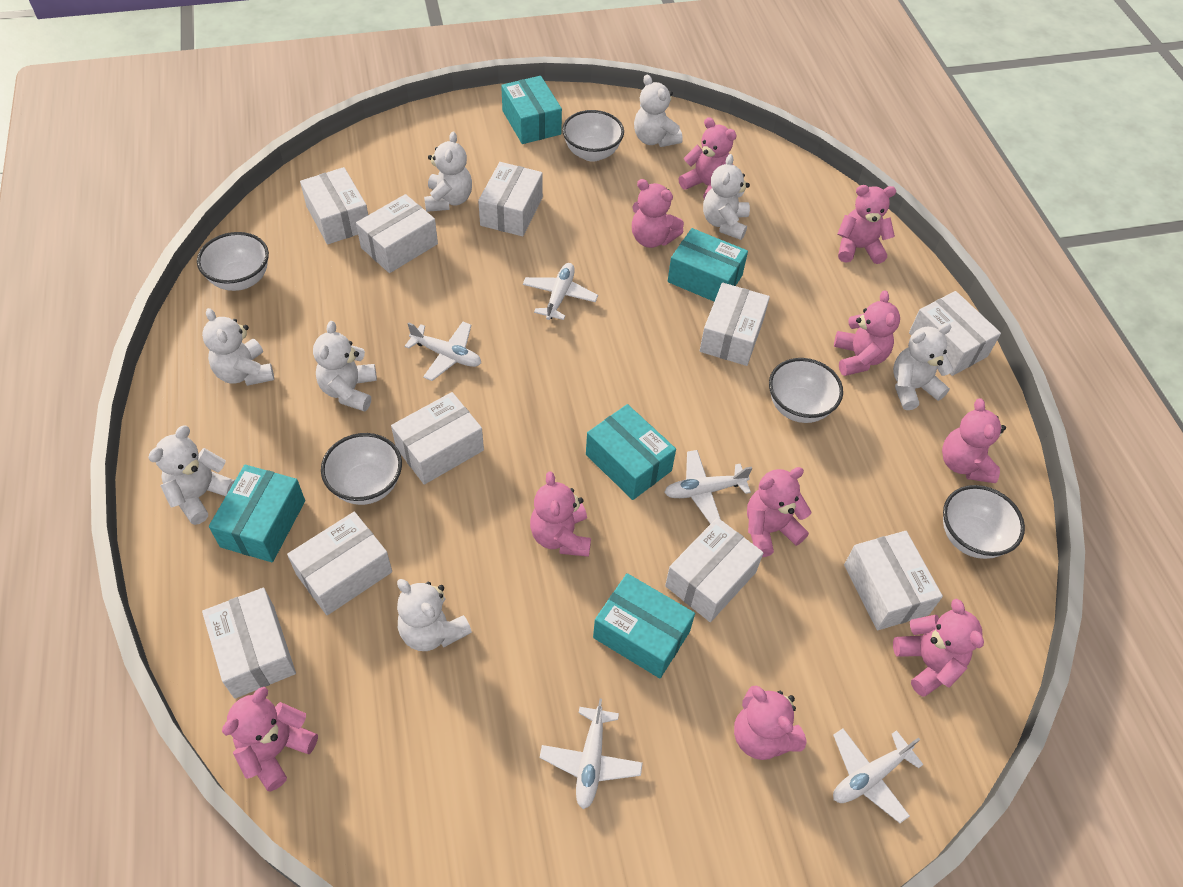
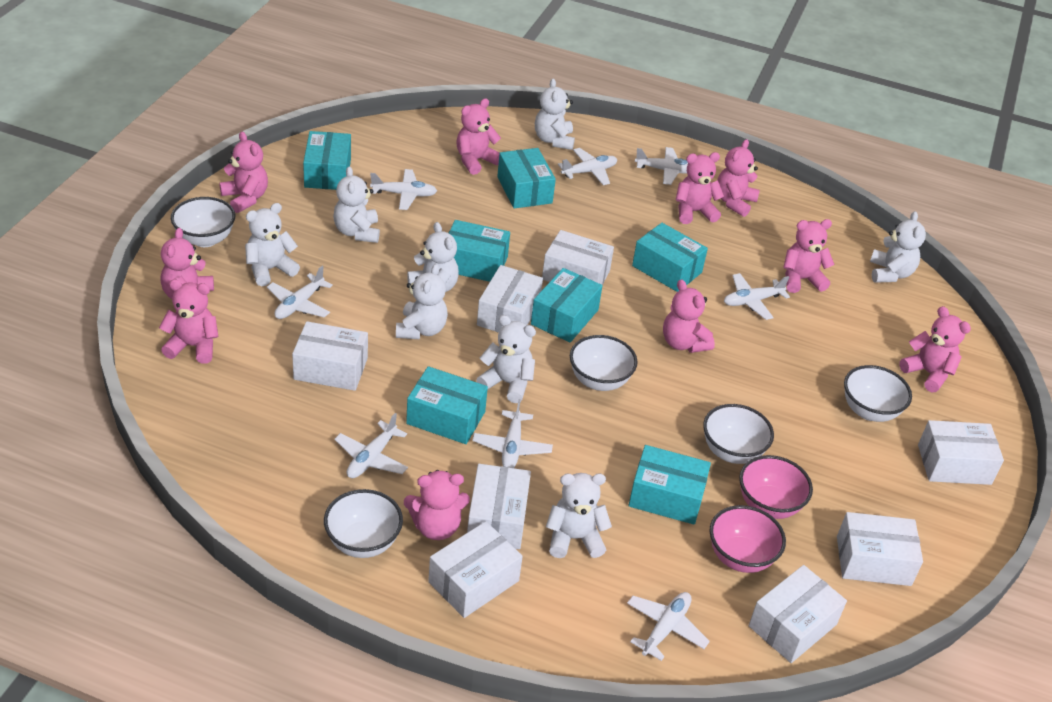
pink bowl: none = 0 -> [710,505,786,573] [739,455,813,519] = 2
turquoise box: [209,465,305,562] [501,76,562,144] [586,404,676,500] [593,573,695,678] [668,228,748,301] = 5 -> [303,131,351,190] [406,366,488,444] [449,220,510,282] [497,148,556,209] [531,268,603,342] [629,445,711,525] [632,223,708,292] = 7
white box: [202,588,296,699] [287,512,392,615] [300,167,368,245] [356,194,438,273] [391,392,484,485] [478,162,543,236] [665,518,764,622] [700,283,770,366] [844,531,943,630] [909,291,1001,376] = 10 -> [292,321,368,391] [428,521,523,618] [467,464,531,549] [477,265,543,333] [542,230,614,285] [749,565,847,663] [837,512,923,586] [918,420,1004,485] = 8
white plane: [405,322,481,381] [523,263,598,320] [540,699,643,809] [664,450,752,524] [833,729,924,823] = 5 -> [267,266,333,319] [334,413,408,478] [370,169,437,210] [472,399,553,468] [558,148,617,185] [627,592,710,661] [635,147,688,185] [724,273,790,320] = 8

